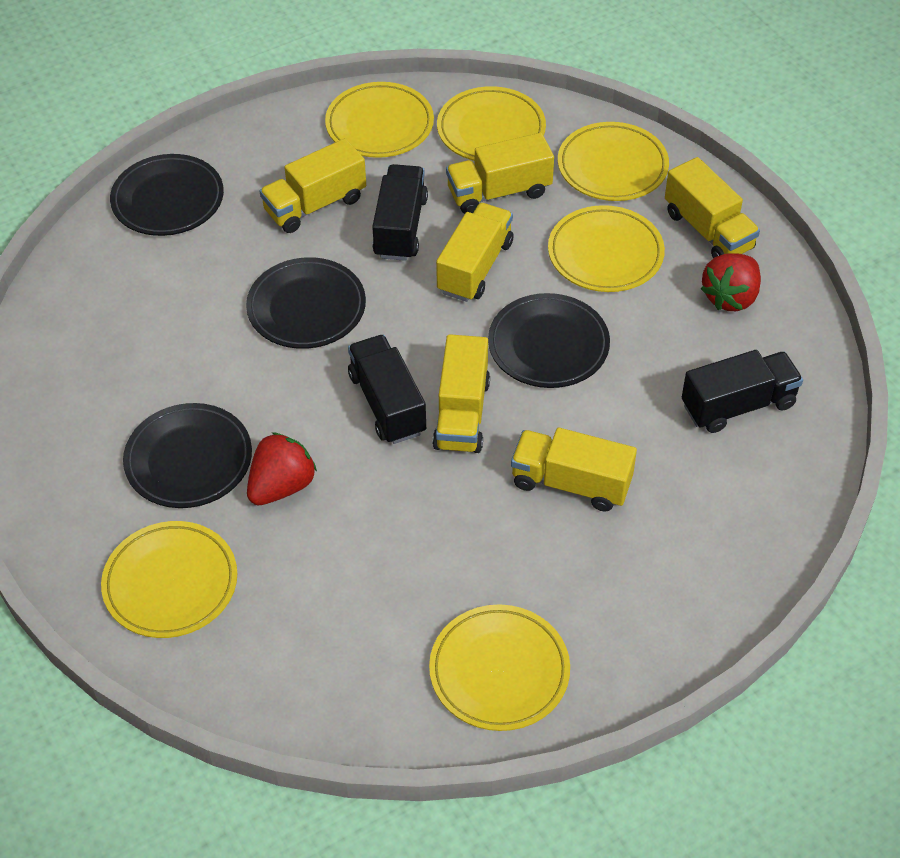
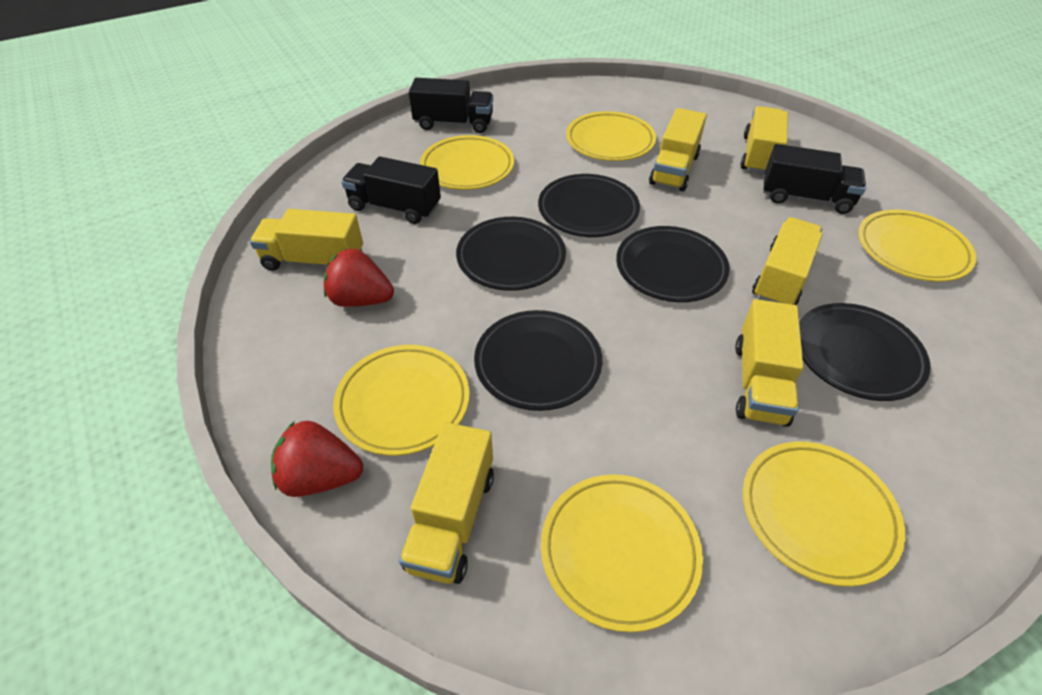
black plate: [110,154,224,236] [123,403,252,508] [246,257,366,349] [488,293,610,388] = 4 -> [456,217,566,291] [474,310,602,411] [538,174,640,237] [616,226,730,302] [799,303,931,401] = 5

